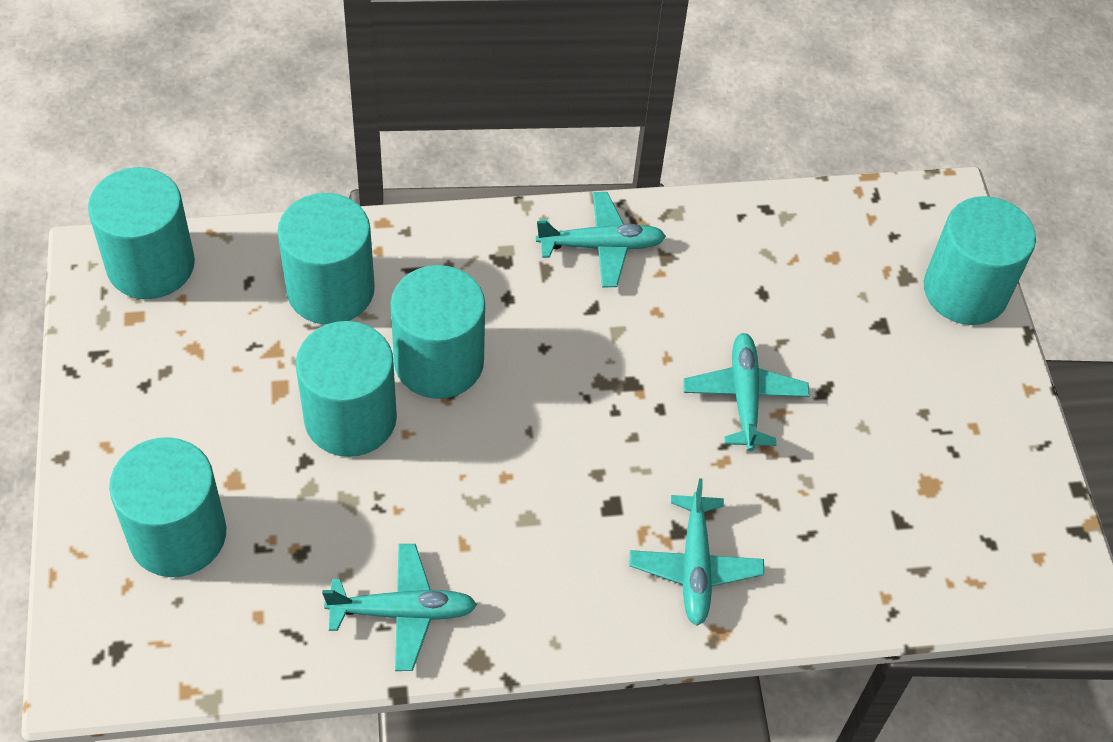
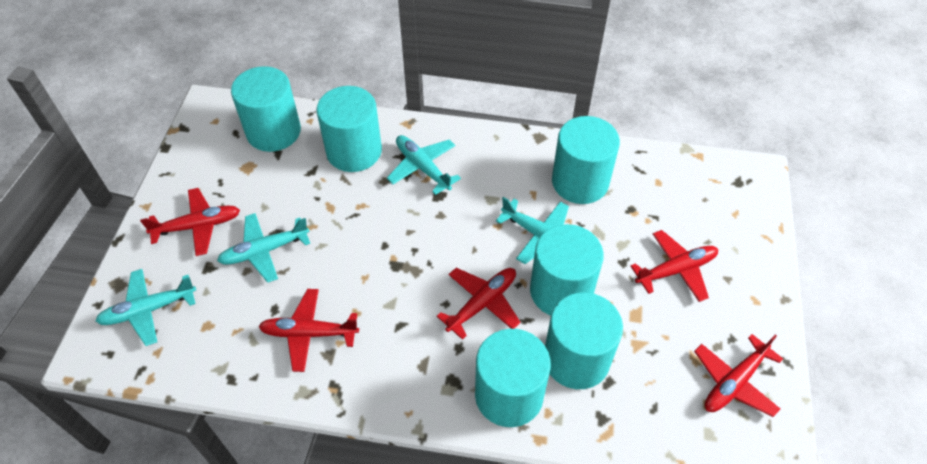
red plane: none = 0 -> [140,188,240,256] [258,289,359,372] [437,268,521,340] [631,230,718,302] [694,334,783,417] = 5

